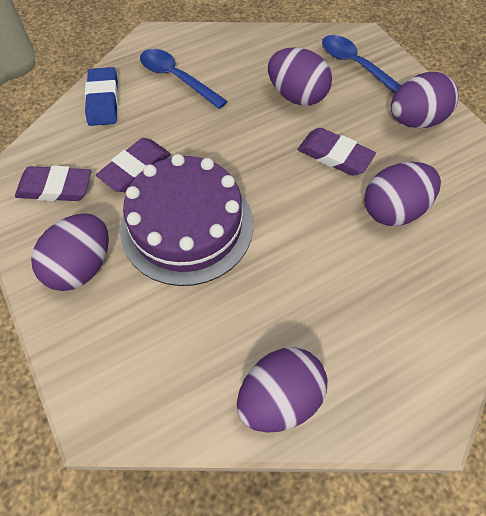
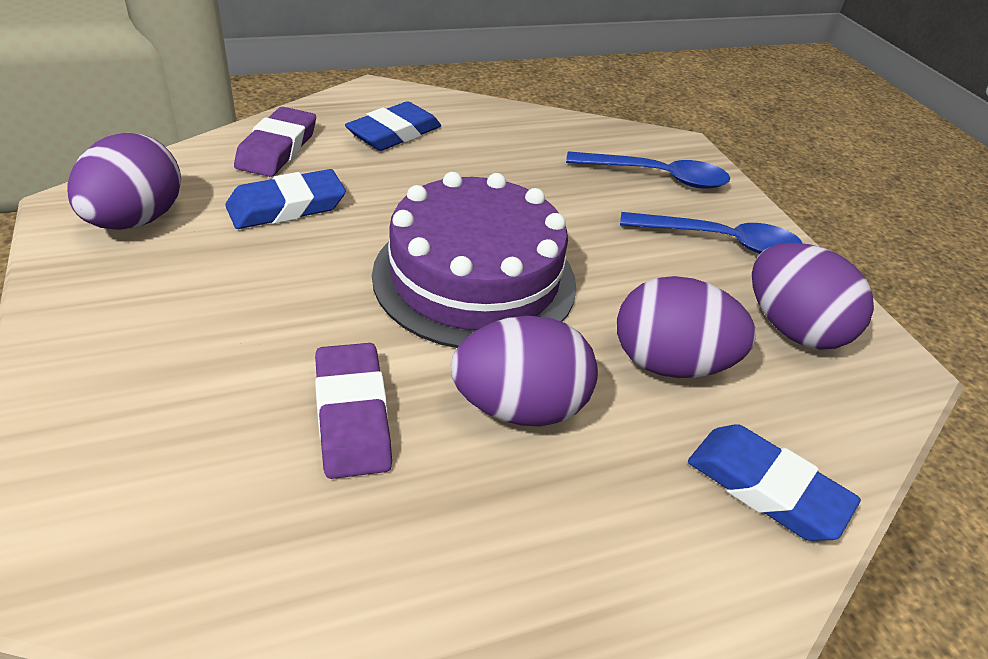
blue eraser: [85,67,118,126] = 1 -> [225,169,346,229] [345,101,441,151] [688,424,861,541] = 3
purple egg: [31,213,109,291] [237,347,327,433] [268,47,332,106] [364,162,441,226] [391,72,459,128] = 5 -> [67,133,181,230] [451,316,598,426] [617,276,756,378] [752,243,874,350] = 4
purple eraser: [15,166,92,201] [96,138,171,192] [298,128,376,176] = 3 -> [234,107,316,177] [315,343,392,479] = 2

